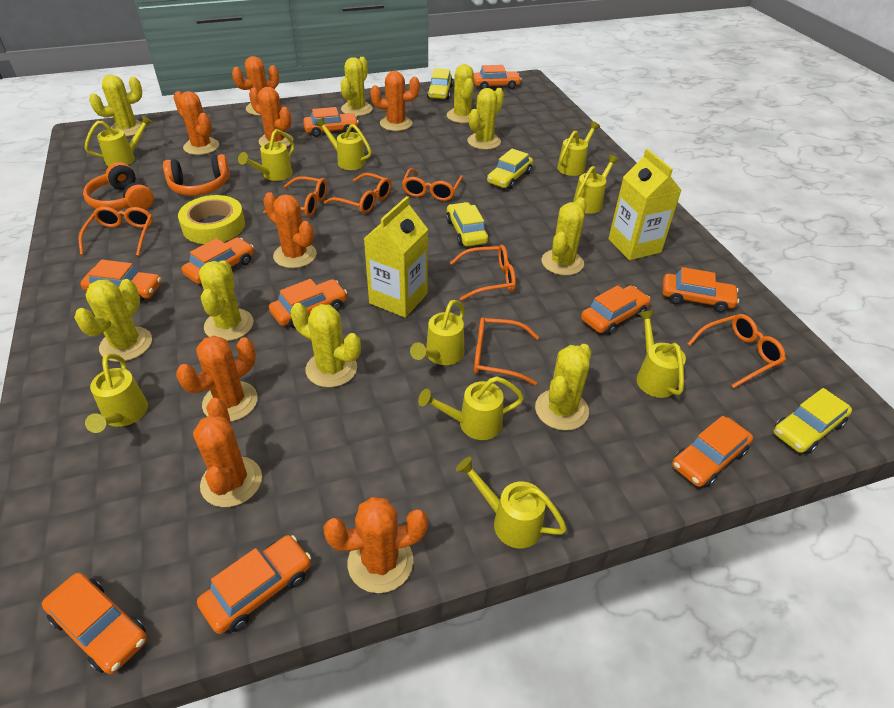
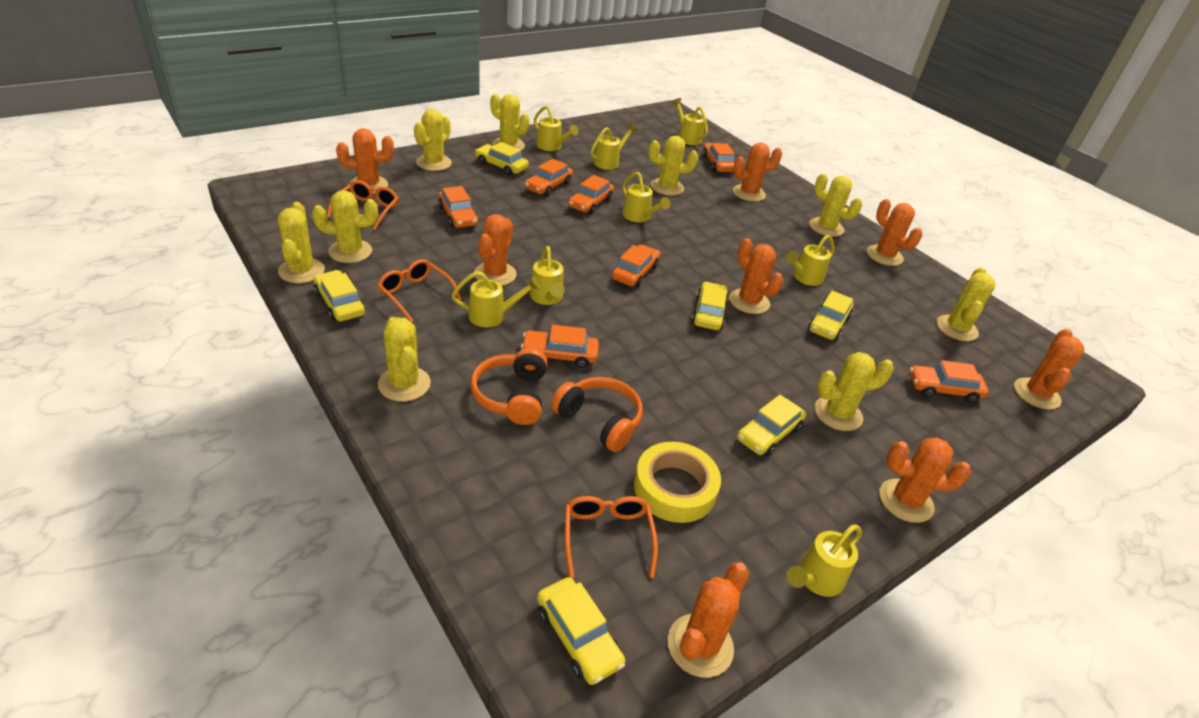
orange car: [42,573,147,674] [80,260,161,303] [182,237,254,284] [197,535,311,634] [269,279,347,328] [303,107,359,137] [473,65,522,89] [581,285,650,335] [662,267,739,312] [672,416,753,487] = 10 -> [438,186,478,228] [521,325,599,368] [525,159,573,196] [568,175,614,214] [612,245,660,287] [703,143,735,172] [909,360,989,403] = 7
orange glasses: [79,207,153,256] [263,176,327,217] [324,173,391,214] [402,168,463,201] [450,245,516,301] [474,317,539,385] [687,314,786,388] = 7 -> [327,180,399,230] [377,259,462,322] [565,496,658,578] = 3
yellow car: [427,68,453,100] [446,202,488,247] [487,149,533,189] [773,388,852,454] = 4 -> [314,270,365,322] [475,142,529,176] [537,577,625,685] [692,282,729,330] [737,395,806,456] [808,291,853,340] = 6
yellow carton: [364,196,428,318] [608,149,682,260] = 2 -> none = 0
yellow watering can: [85,115,153,166] [85,354,148,433] [238,129,294,181] [315,118,372,170] [410,300,465,365] [418,376,524,440] [456,457,567,548] [557,121,600,176] [573,155,620,214] [637,310,686,398] = 10 -> [451,271,541,327] [530,246,564,305] [534,106,579,151] [590,123,637,170] [622,172,670,222] [673,98,708,145] [785,235,835,286] [787,524,862,597] = 8

